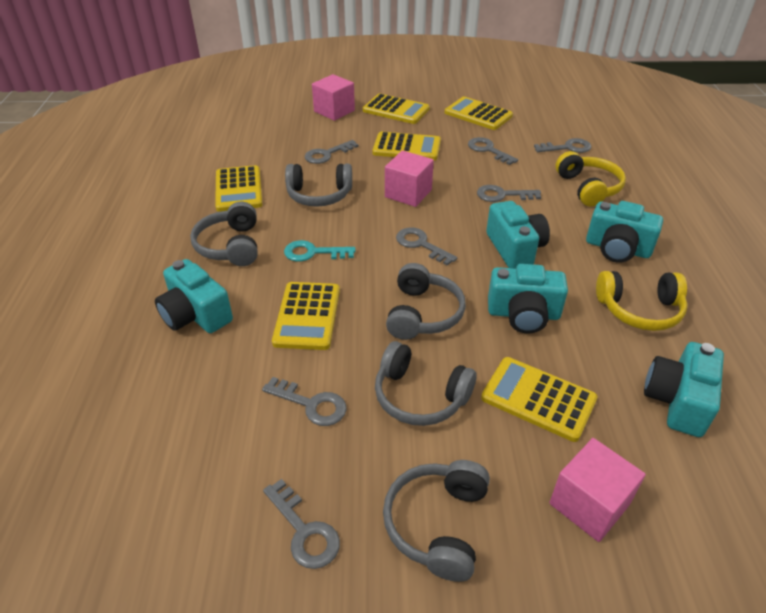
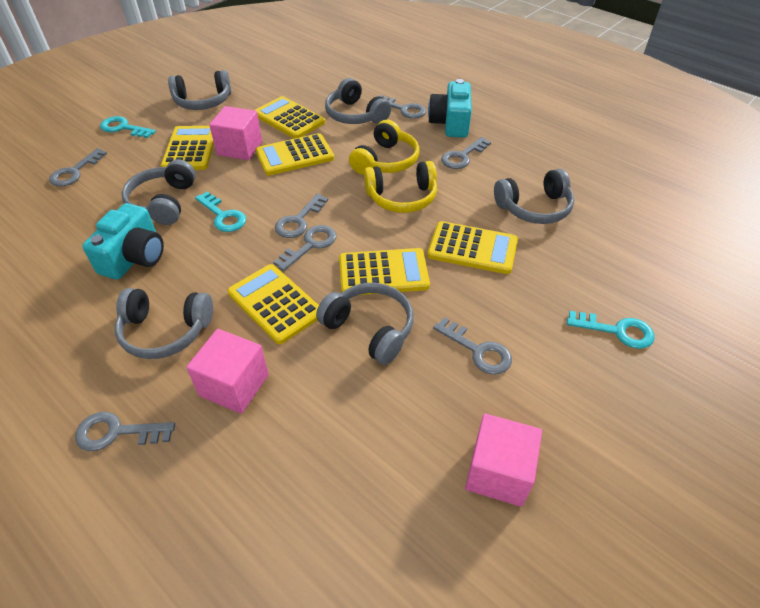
grey headphones: [190,202,258,266] [285,164,352,207] [375,341,477,426] [383,460,490,582] [386,263,466,340] = 5 -> [115,288,213,359] [121,159,196,225] [168,70,231,110] [316,283,413,365] [325,78,391,124] [494,169,574,224] = 6
turquoise camera: [155,259,233,333] [486,201,550,268] [488,264,568,333] [586,201,663,263] [644,342,724,437] = 5 -> [82,203,164,280] [428,79,472,138] = 2
turquoise key: [284,240,356,262] = 1 -> [100,116,156,138] [195,191,246,232] [567,311,655,349] = 3

